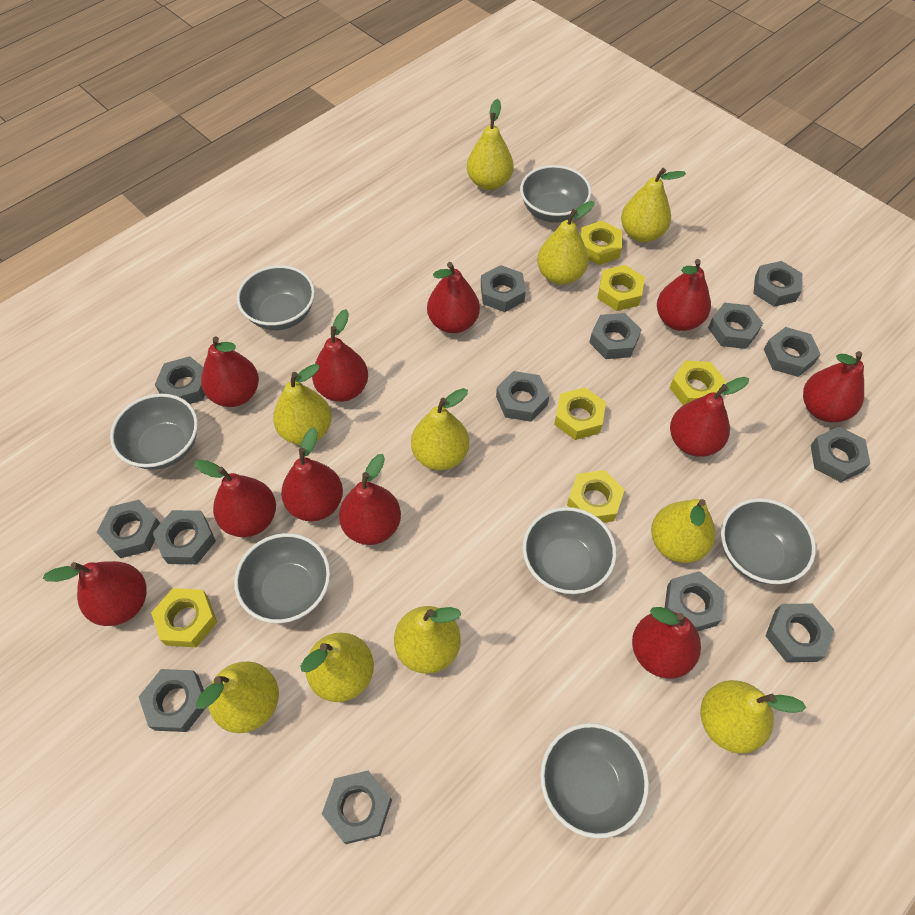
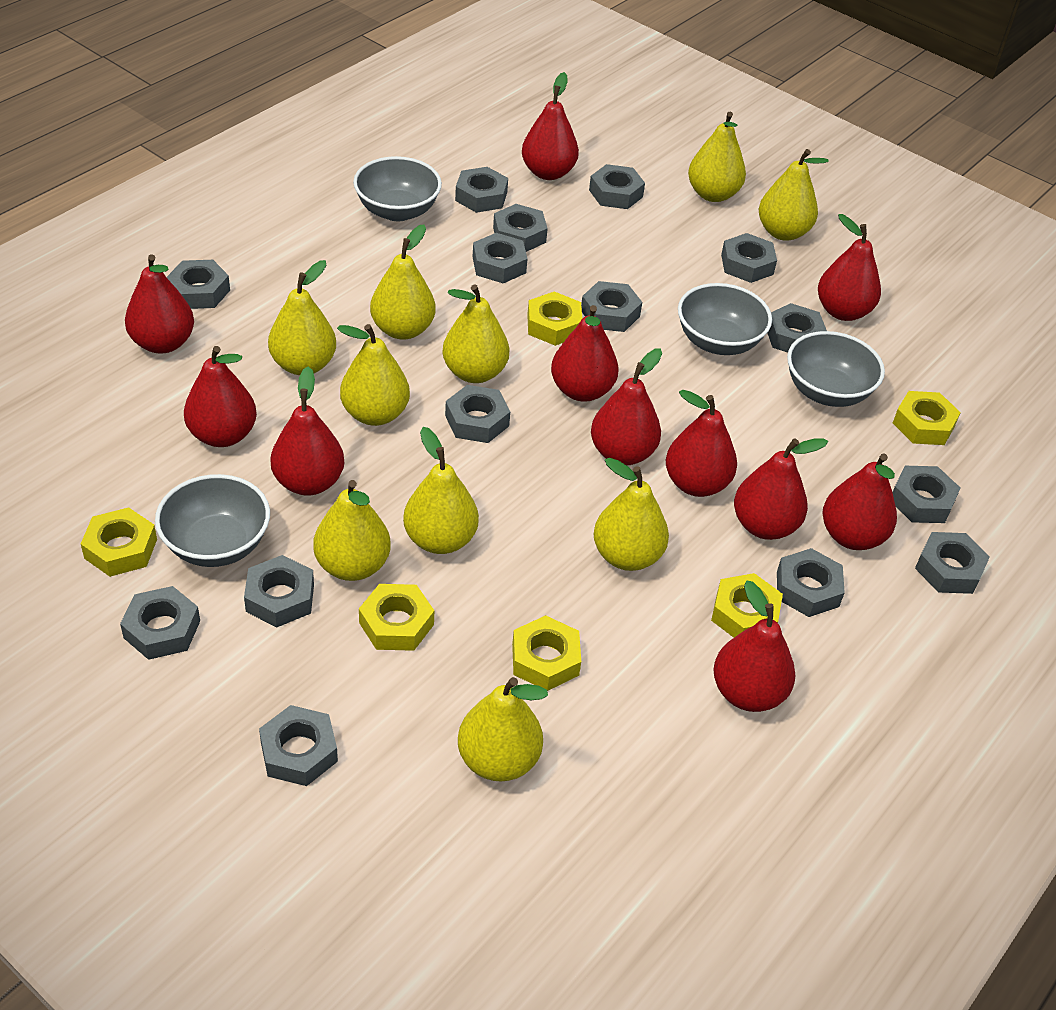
grey bowl: [110,394,198,470] [234,533,330,623] [237,265,315,330] [520,165,591,223] [523,507,617,594] [540,723,649,838] [721,498,816,584] = 7 -> [155,474,270,567] [353,156,442,221] [678,283,772,355] [787,331,885,407] = 4
grey nut: [97,500,161,558] [139,669,205,732] [153,510,216,564] [155,356,205,404] [322,771,392,844] [481,265,526,312] [496,371,549,422] [589,313,642,359] [665,571,725,632] [708,303,763,349] [753,261,803,307] [764,327,821,377] [765,604,834,662] [811,427,870,482] = 14 -> [120,586,200,660] [167,260,230,309] [244,555,314,627] [259,705,338,786] [445,385,510,443] [455,167,508,213] [473,233,527,283] [493,204,548,252] [581,281,642,332] [589,164,645,209] [721,233,777,283] [768,303,827,353] [777,548,845,617] [893,466,960,523] [915,532,990,594] = 15

